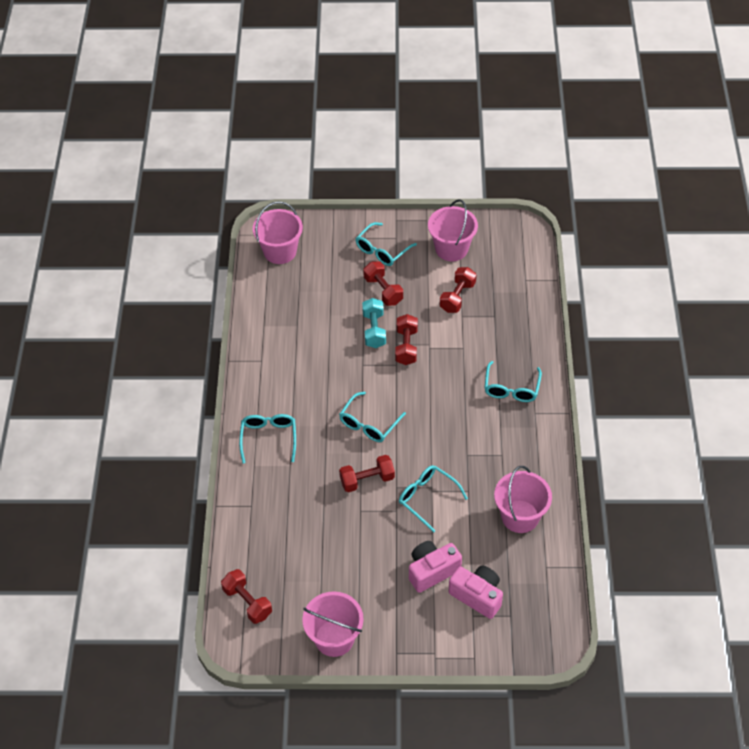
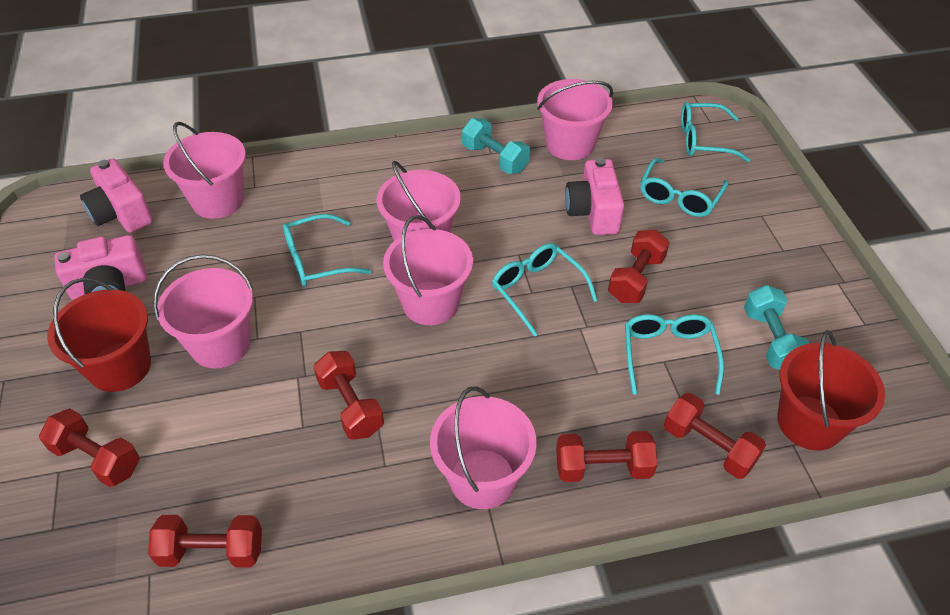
pink bucket: [253,201,303,264] [302,592,364,657] [428,199,478,261] [494,466,552,533] = 4 -> [153,254,253,368] [163,122,246,219] [377,160,461,241] [383,215,473,325] [430,386,537,509] [537,79,613,160] = 6
pink camera: [409,541,462,593] [448,566,503,619] = 2 -> [54,235,147,300] [80,159,153,233] [565,157,624,235] = 3
red bucket: none = 0 -> [47,278,151,392] [777,330,885,451] = 2
red dumbbell: [221,569,272,624] [339,455,395,492] [363,261,403,306] [395,314,418,365] [440,267,476,313] = 5 -> [39,408,140,487] [148,515,262,567] [313,351,384,440] [556,431,657,482] [608,230,670,303] [664,393,766,479] = 6
turquoise dumbbell: [362,298,386,348] = 1 -> [462,118,530,174] [744,285,809,370] = 2

